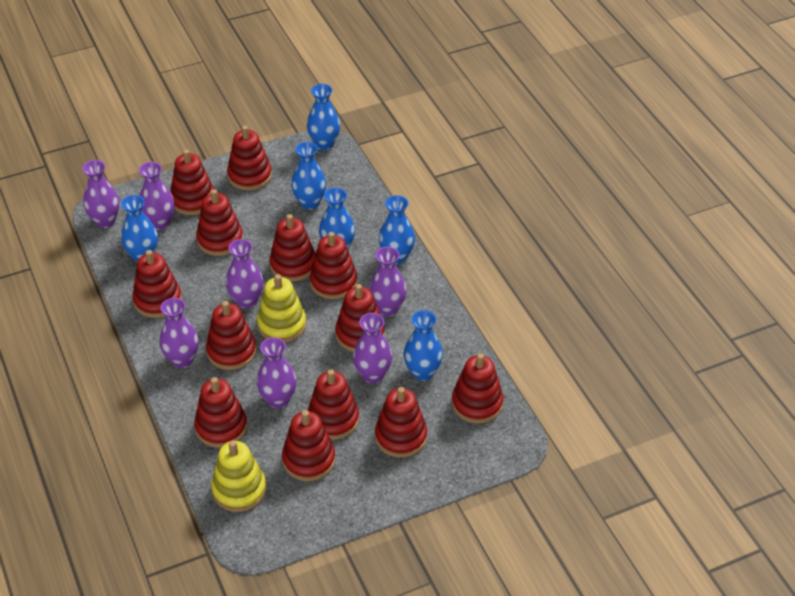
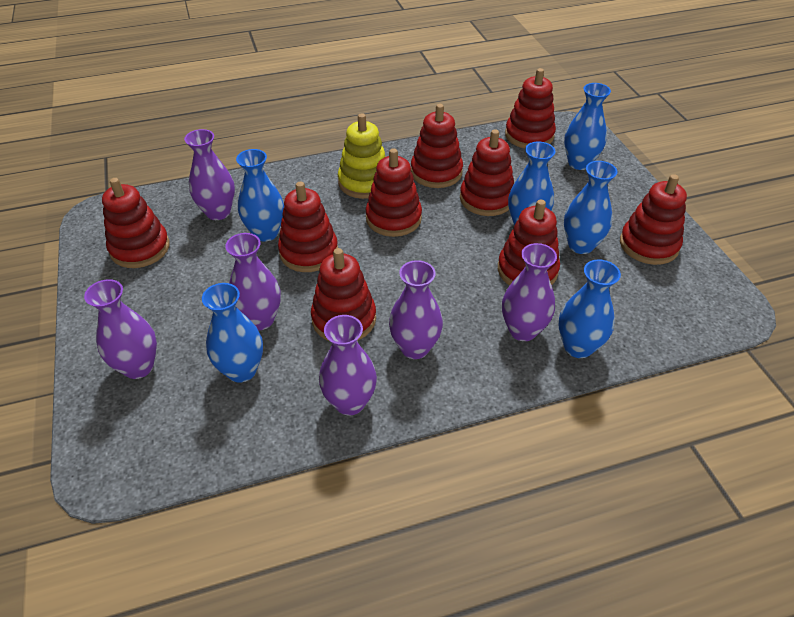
purple vase: [83,160,119,228] [139,162,174,230] [159,298,199,368] [226,239,263,309] [256,337,297,408] [353,313,392,383] [369,247,407,316] = 7 -> [84,279,157,379] [184,129,235,220] [225,233,281,330] [319,315,377,415] [389,260,443,359] [502,243,557,341] = 6
red stacking toy: [132,250,182,318] [170,150,214,215] [194,377,247,448] [196,189,243,256] [206,301,256,370] [227,126,272,191] [269,214,316,282] [282,410,335,481] [308,369,359,440] [310,232,357,299] [335,284,385,352] [375,387,427,458] [452,353,503,424] = 13 -> [102,178,170,268] [278,182,338,272] [311,248,376,341] [366,148,422,237] [411,104,463,188] [460,129,514,216] [498,199,560,286] [505,68,556,148] [620,174,687,265] = 9
yellow stacking toy: [211,440,266,512] [257,274,306,343] = 2 -> [338,113,386,199] = 1

